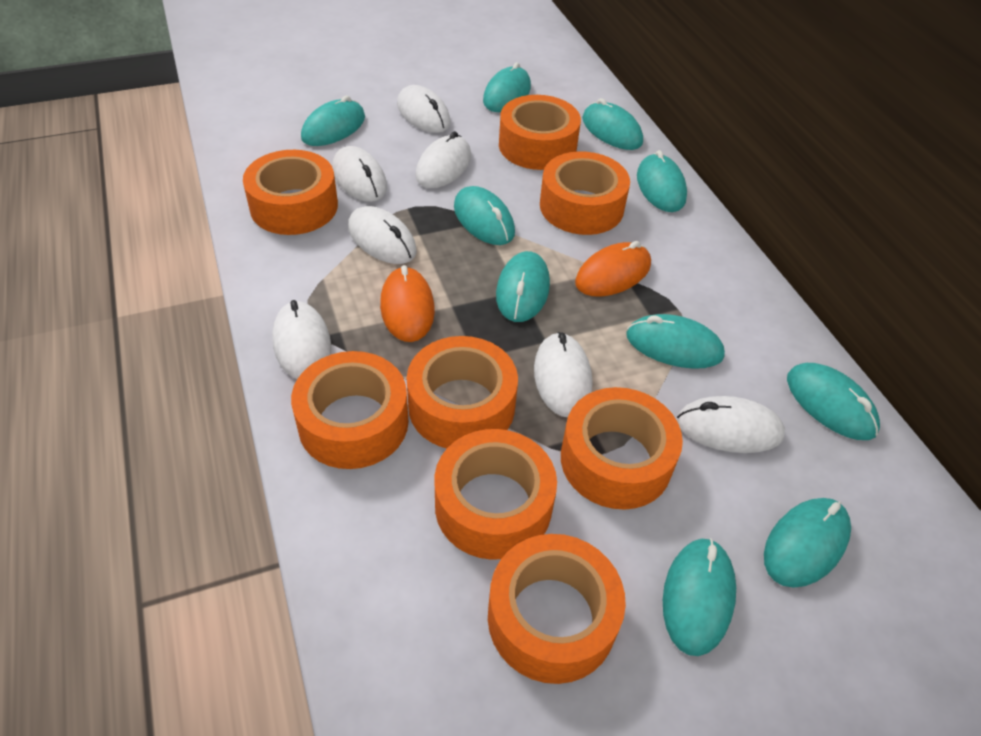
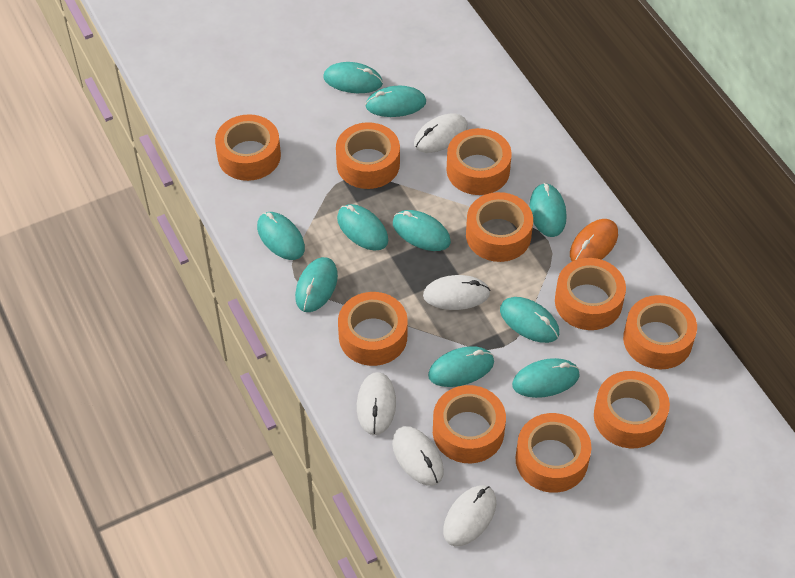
orange mouse: [380,265,435,342] [575,241,651,297] = 2 -> [570,219,618,261] = 1
orange tape: [243,150,338,235] [291,351,409,469] [407,336,518,448] [434,429,557,560] [488,534,626,684] [499,95,581,170] [540,151,630,235] [561,387,683,510] = 8 -> [215,114,281,181] [336,122,400,189] [338,292,408,366] [433,385,506,463] [446,128,512,195] [466,192,533,262] [515,413,591,493] [555,258,626,330] [594,371,670,448] [623,295,697,369] = 10
white mouse: [272,300,331,379] [333,146,387,202] [348,206,417,264] [397,85,451,133] [416,131,471,188] [534,332,592,417] [676,396,785,453] = 7 -> [357,372,396,435] [392,426,444,486] [414,114,468,153] [423,275,490,310] [443,485,496,546] = 5

